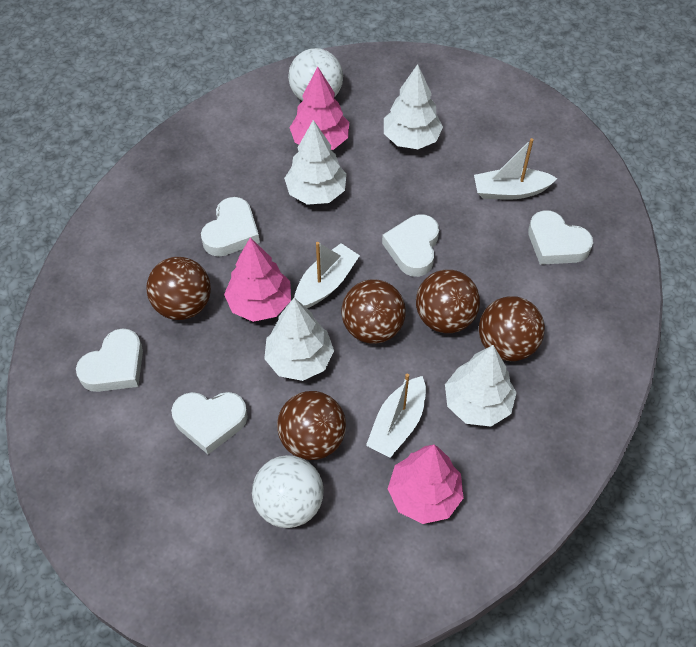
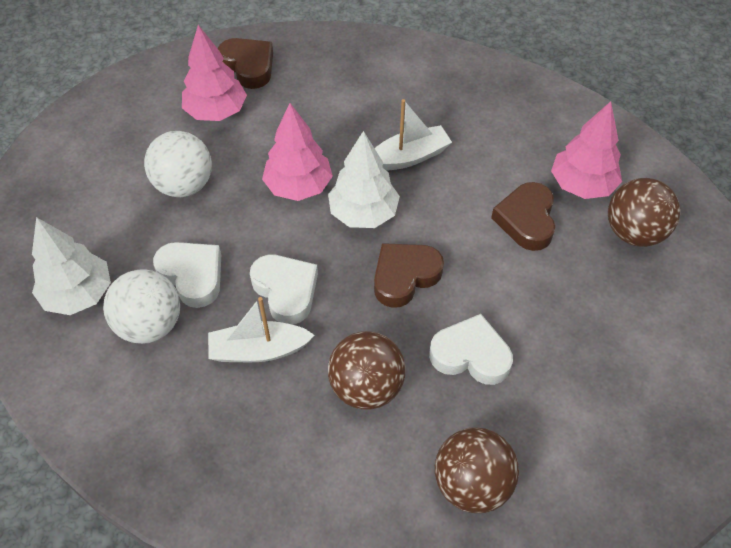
brown ball: [146,257,211,320] [277,391,346,460] [341,279,406,344] [416,270,480,333] [479,296,545,361] = 5 -> [328,331,406,410] [435,427,519,513] [608,178,680,247] = 3
brown heart: none = 0 -> [217,38,273,89] [374,243,444,308] [491,182,555,251] = 3
white boat: [294,242,360,308] [366,373,426,458] [474,138,557,200] = 3 -> [208,297,314,362] [375,99,452,171] = 2
white heart: [76,328,143,392] [171,392,248,454] [201,197,260,257] [382,214,439,277] [528,210,593,265] = 5 -> [153,242,221,308] [250,255,318,325] [429,314,513,385] = 3
white tree: [264,298,334,381] [284,120,347,205] [384,64,443,149] [445,345,517,427] = 4 -> [32,217,111,315] [328,131,400,228] = 2

